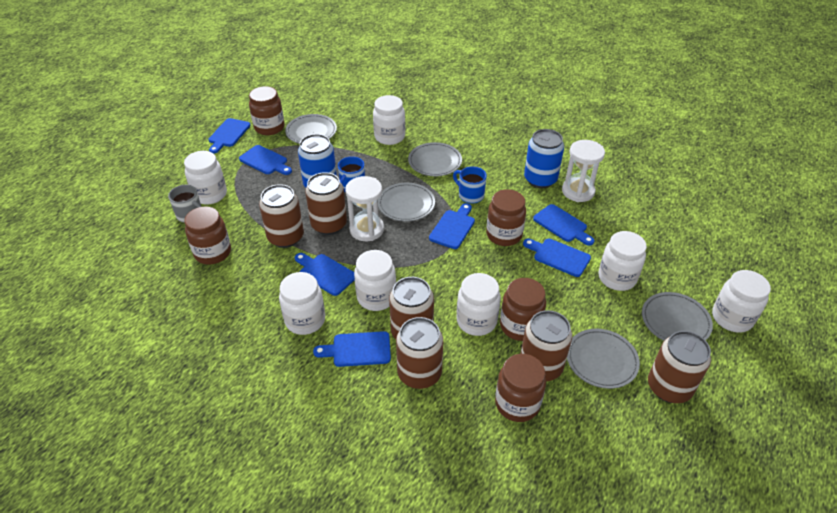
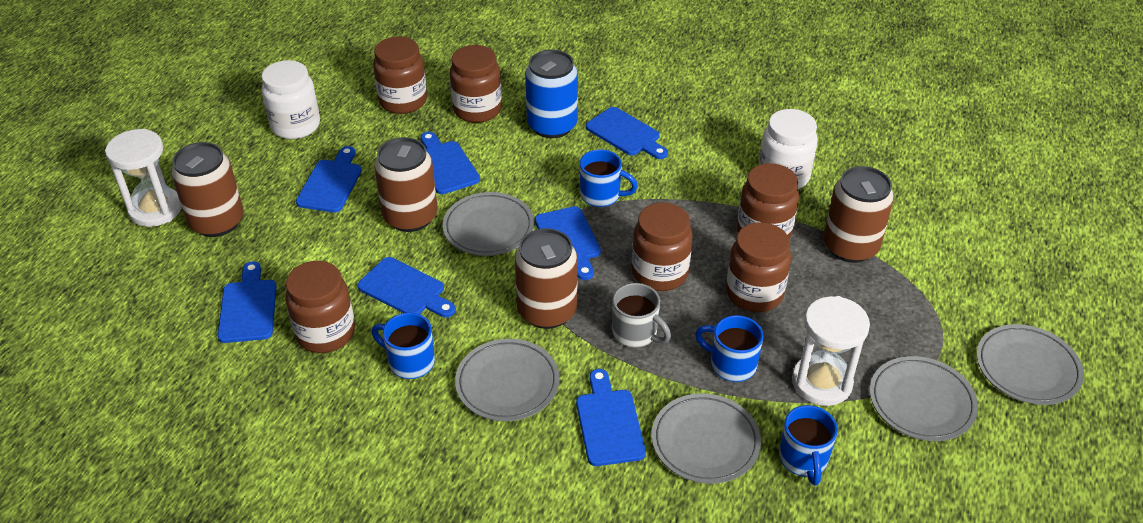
blue can: [298,134,337,187] [524,129,564,188] = 2 -> [525,50,578,138] = 1
blue mug: [338,156,365,192] [453,166,487,204] = 2 -> [371,313,435,379] [580,149,638,207] [695,315,763,382] [779,405,838,486] = 4
brown can: [259,184,304,248] [305,172,347,235] [389,277,434,339] [396,317,443,389] [520,310,572,381] [648,331,711,403] = 6 -> [171,142,244,237] [374,137,437,232] [515,228,578,329] [823,166,894,263] = 4
brown jar: [184,206,231,265] [249,86,285,135] [486,189,526,246] [495,354,546,422] [500,278,546,341] = 5 -> [285,261,355,353] [373,37,427,114] [450,45,502,123] [632,203,693,291] [726,222,791,312] [737,163,799,239] = 6
white jar: [184,151,227,205] [279,272,325,335] [354,250,396,311] [373,95,405,145] [457,273,501,336] [599,231,647,291] [712,270,771,333] = 7 -> [262,60,320,139] [759,109,818,189] = 2

